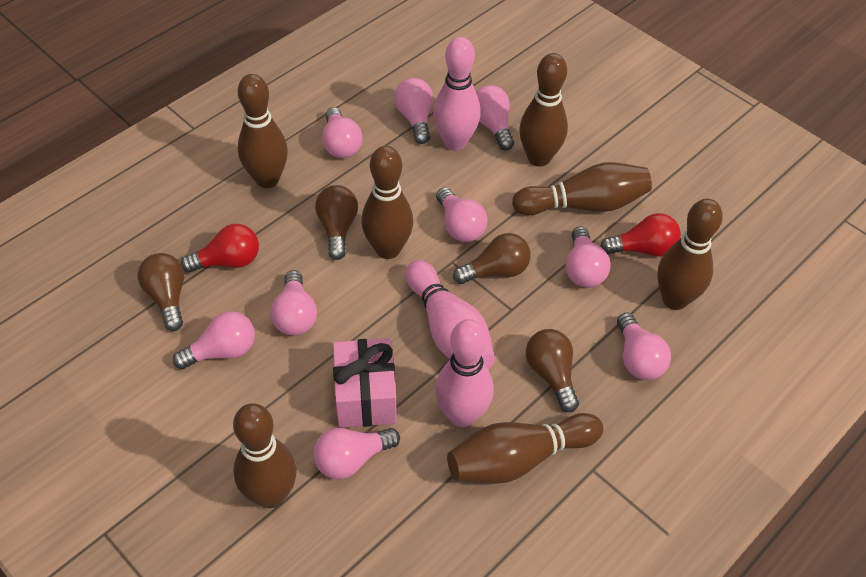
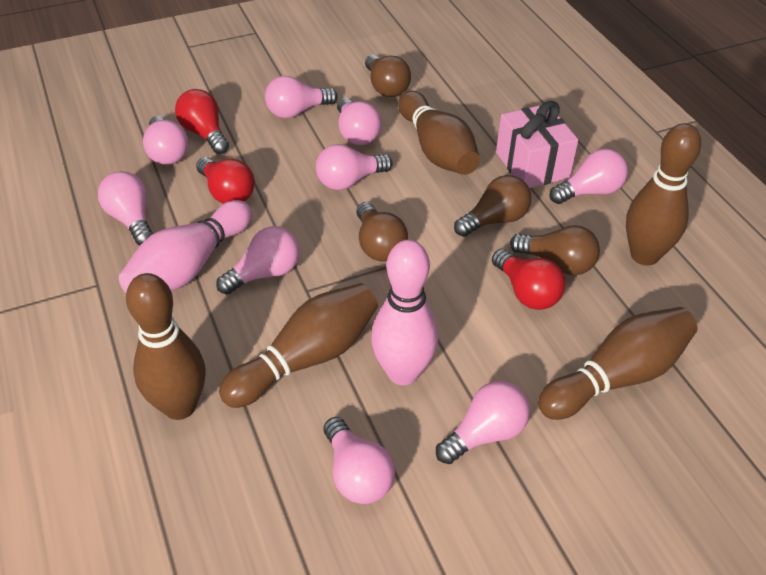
brown bowling pin: [233,403,297,508] [238,74,288,188] [361,146,413,259] [447,413,603,484] [512,162,652,215] [519,53,568,167] [657,199,723,310] = 7 -> [126,273,206,420] [219,283,378,408] [398,91,480,175] [538,307,698,420] [626,123,701,265] = 5
pink bowling pin: [406,260,495,370] [433,37,481,151] [435,319,494,427] = 3 -> [119,200,252,293] [371,240,438,386] = 2
red light bulb: [181,224,259,273] [600,213,681,257] = 2 -> [175,89,229,154] [196,157,255,204] [492,249,566,310] = 3

